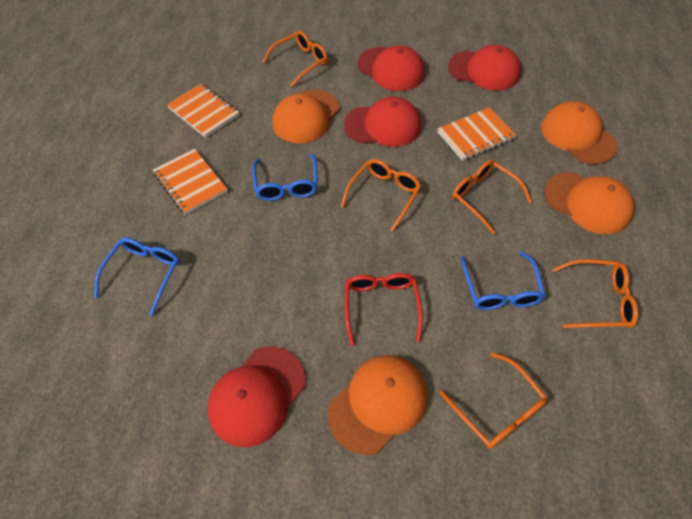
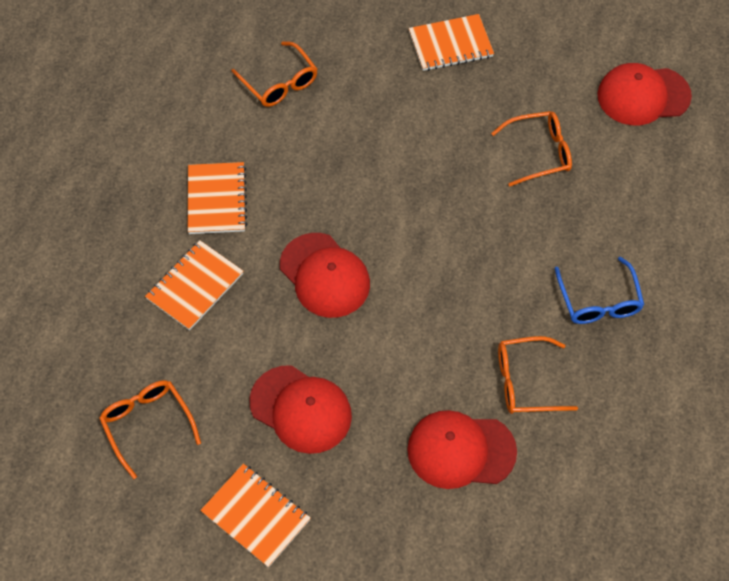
blue glasses: [94,237,180,316] [252,154,318,201] [461,251,545,310] = 3 -> [555,257,644,324] = 1
orange cap: [273,89,339,144] [328,355,428,455] [541,101,618,164] [545,172,634,234] = 4 -> none = 0
orange glasses: [263,31,328,87] [341,159,421,232] [440,352,547,449] [452,160,532,235] [552,259,638,328] = 5 -> [99,380,201,479] [231,41,317,107] [491,111,572,186] [498,336,578,414] = 4
orange notebook: [153,149,228,215] [167,84,239,138] [438,107,517,161] = 3 -> [145,240,243,331] [188,162,247,234] [200,464,311,568] [409,14,494,71] = 4
red glasses: [345,273,423,346] = 1 -> none = 0

